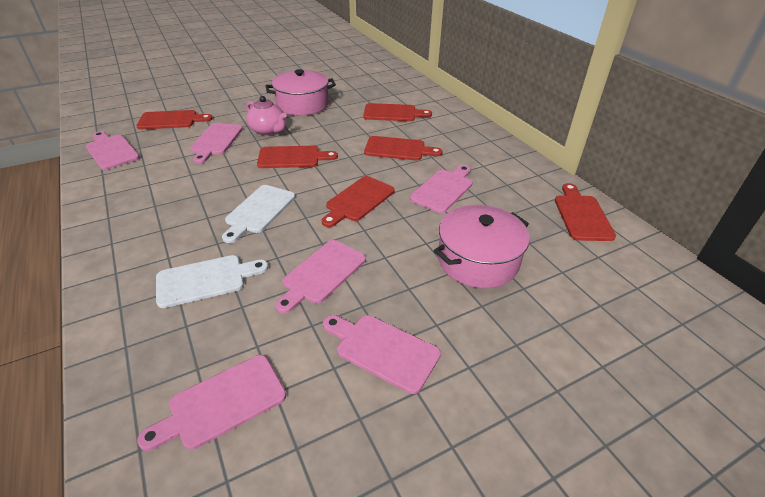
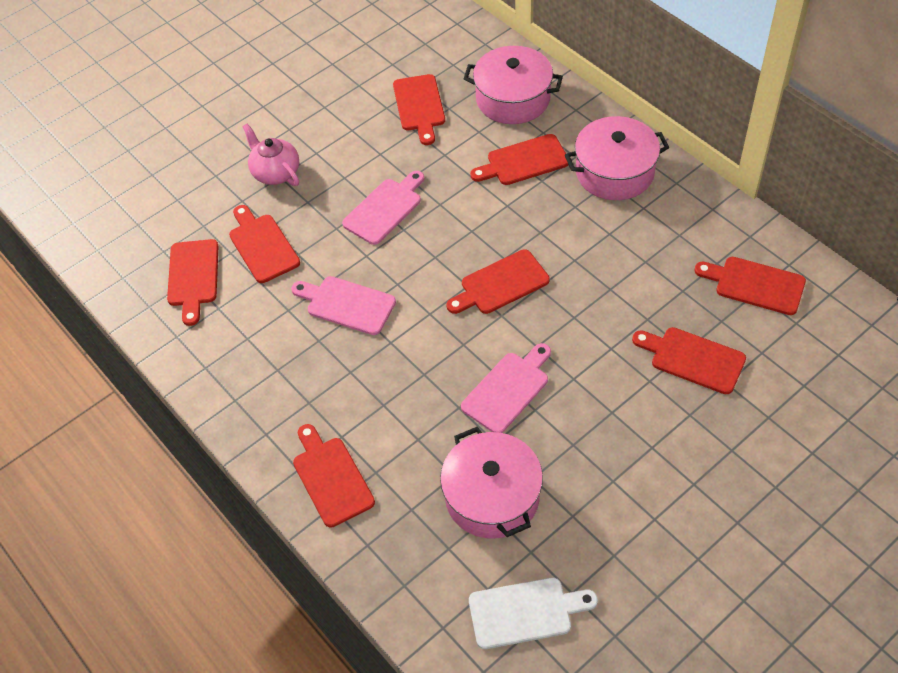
pink cutting board: [86,131,140,170] [137,355,286,451] [190,123,243,164] [275,240,366,313] [323,315,441,394] [410,165,473,213] = 6 -> [291,276,396,335] [342,171,424,245] [461,343,551,433] = 3
pink pot: [265,69,336,116] [434,205,530,288] = 2 -> [440,427,543,539] [464,46,563,124] [565,116,669,200] = 3
red cutting board: [136,110,213,129] [257,146,338,168] [321,176,395,227] [363,103,432,121] [364,136,442,160] [555,183,616,241] = 6 -> [167,239,219,326] [229,205,300,283] [293,424,375,528] [393,74,445,145] [446,249,550,314] [470,134,568,185] [632,327,746,394] [694,257,806,315] = 8
white cutting board: [156,255,268,308] [222,185,295,243] = 2 -> [469,577,598,649] = 1

